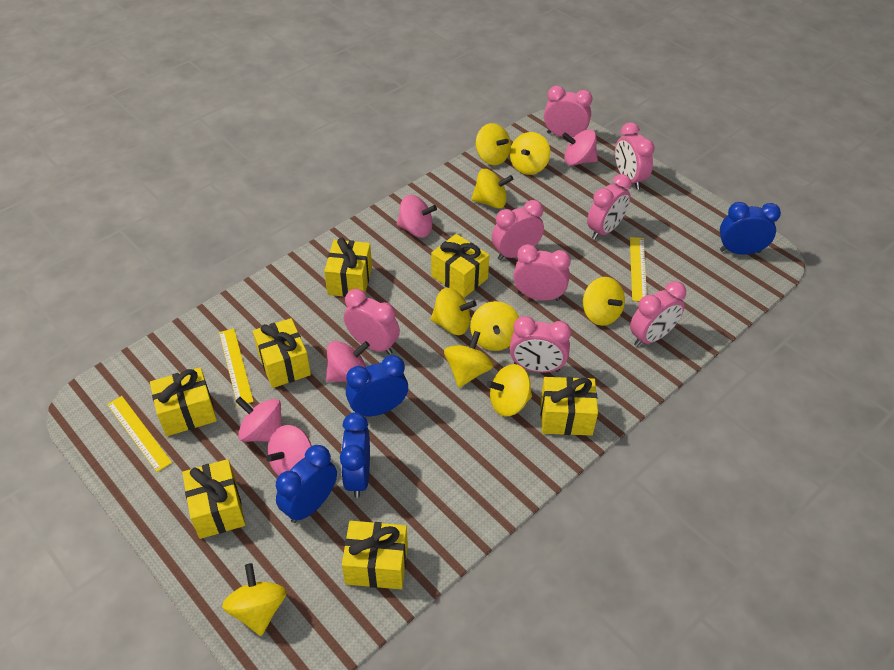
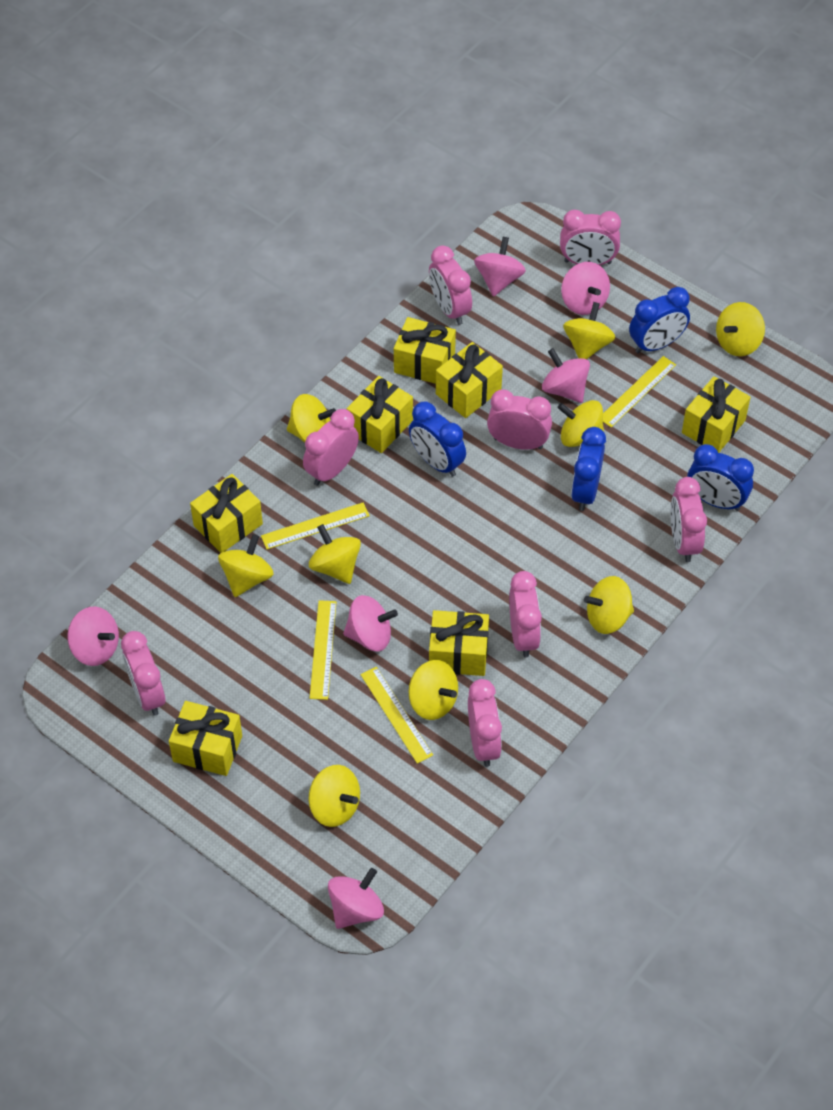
pink spinning top: [236,397,282,442] [266,425,312,476] [326,341,370,382] [397,195,437,237] [562,129,598,166] = 5 -> [67,606,119,666] [328,868,384,929] [343,595,398,651] [474,237,526,297] [542,348,590,403] [561,262,610,315] = 6
yellow ruler: [107,396,172,472] [219,328,254,406] [630,237,647,301] = 3 -> [261,502,370,549] [310,600,336,700] [361,667,433,764] [603,356,676,427] = 4

